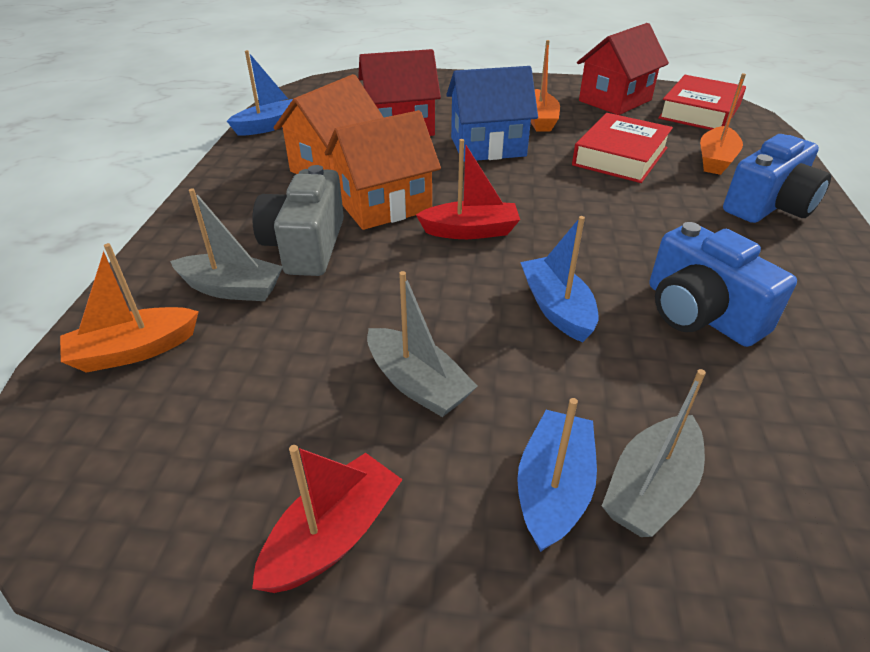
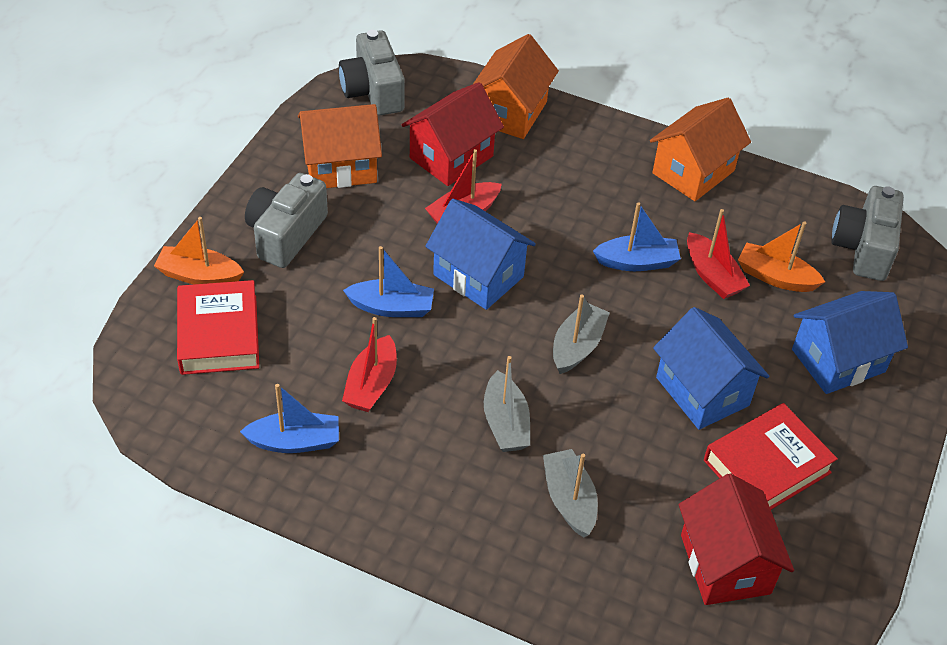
blue camera: [650,222,797,347] [723,134,831,223] = 2 -> none = 0
blue house: [446,66,538,162] = 1 -> [425,199,536,310] [653,307,770,430] [792,291,908,394] = 3
grey camera: [252,165,344,276] = 1 -> [245,173,328,268] [339,30,405,115] [831,186,904,281] = 3
orange boat: [60,243,199,373] [531,40,560,131] [700,73,746,175] = 3 -> [154,217,244,284] [738,221,825,292] = 2
orange house: [274,74,384,174] [325,110,441,230] = 2 -> [298,104,382,188] [473,34,559,139] [650,97,751,201] = 3
red boat: [252,445,403,593] [416,139,520,239] = 2 -> [342,317,397,412] [425,149,502,224] [687,209,750,299] = 3

